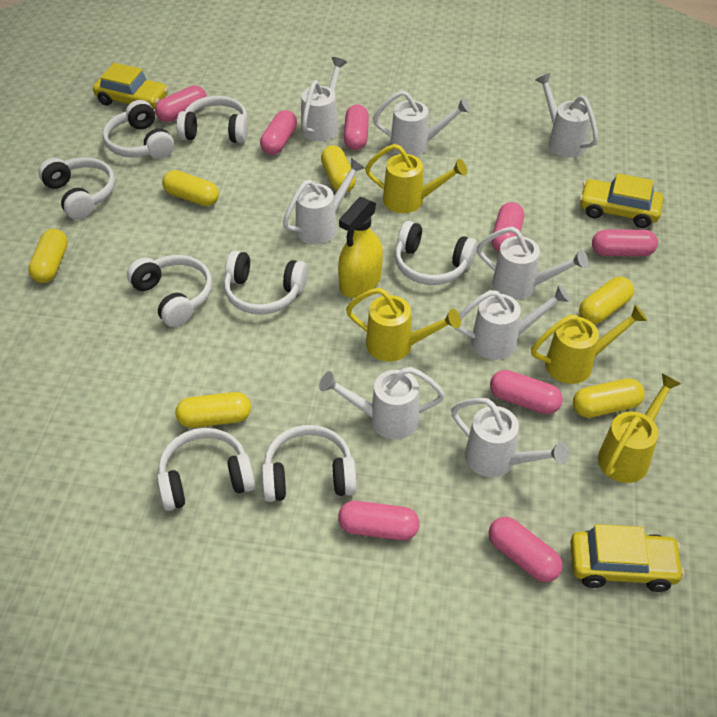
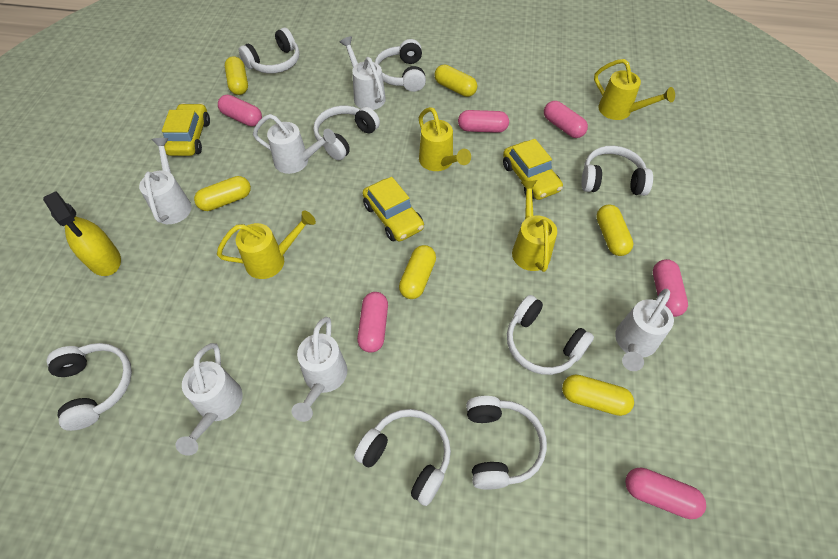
pink capsule: [155,85,207,122] [260,110,297,155] [338,501,420,540] [344,104,369,150] [489,517,563,582] [490,370,563,414] [491,202,524,252] [592,230,658,256] = 8 -> [218,95,262,126] [357,292,388,353] [458,110,509,133] [544,101,588,138] [625,468,706,519] [653,259,688,317] = 6
white watering can: [283,158,365,244] [301,57,347,142] [319,367,445,439] [373,90,471,156] [451,398,569,477] [455,285,570,360] [477,227,588,300] [535,73,598,157] = 8 -> [139,138,192,224] [176,343,243,456] [253,114,336,174] [292,317,347,422] [340,36,386,110] [615,289,674,371] = 6

